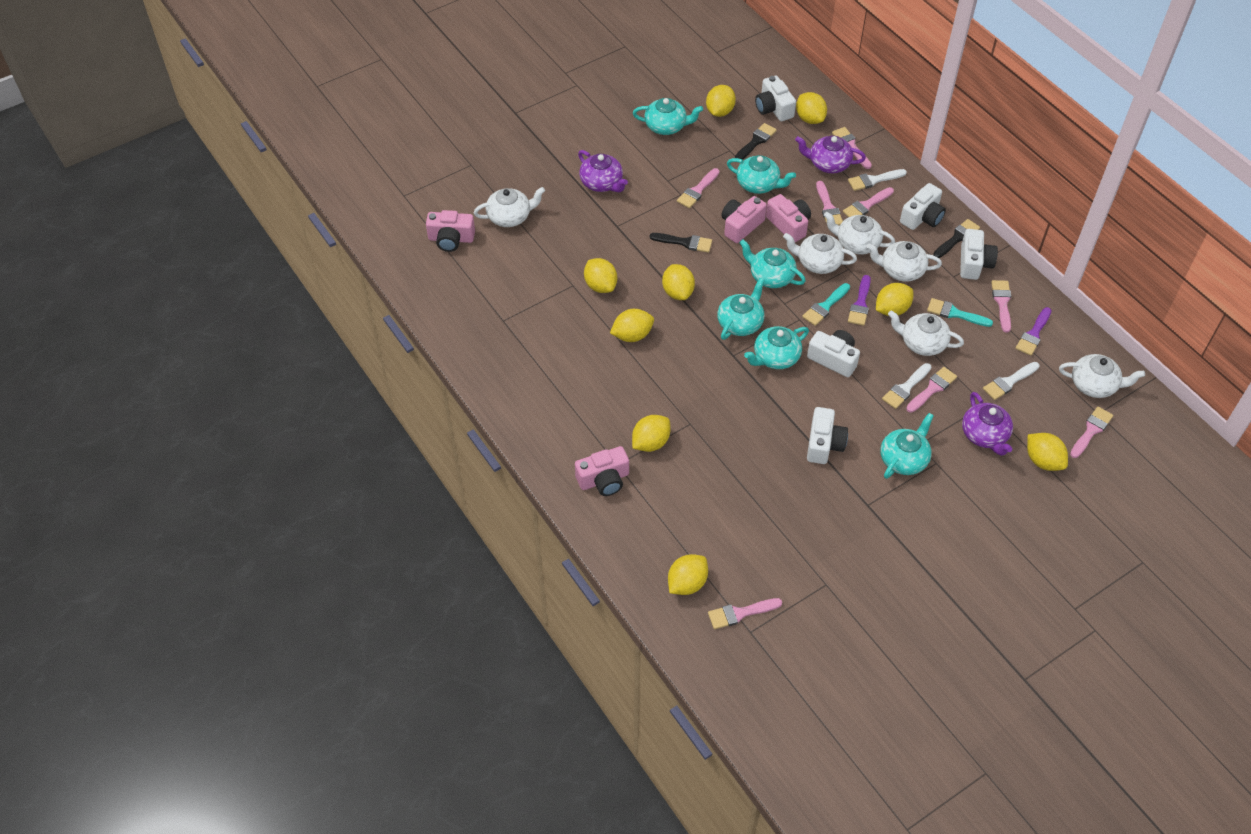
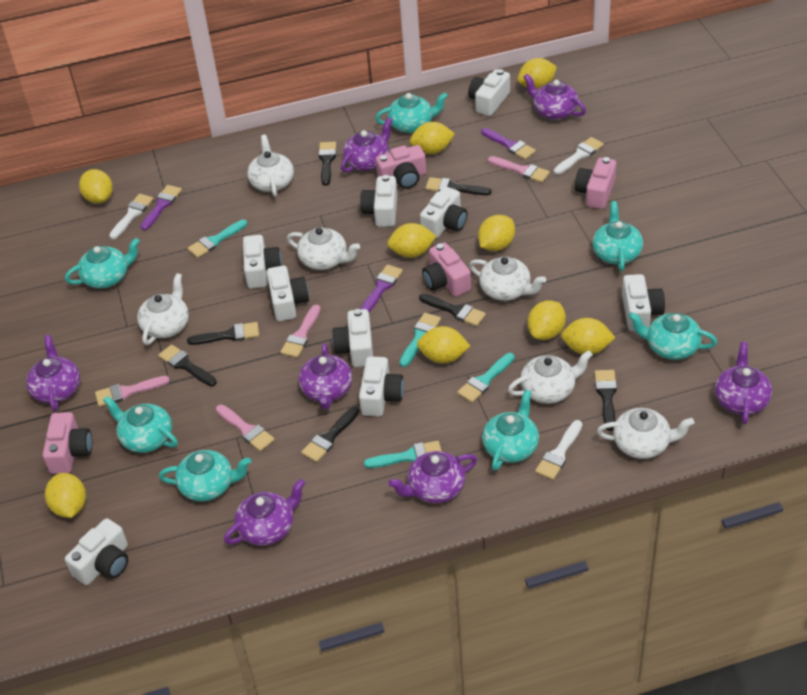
black brush: [650,233,712,253] [735,123,777,159] [933,219,980,258] = 3 -> [158,344,217,386] [187,322,259,345] [301,407,359,462] [318,142,336,186] [419,294,486,326] [425,177,491,195] [595,370,617,431] = 7
pink brush: [677,168,720,208] [708,598,782,629] [816,181,843,225] [832,127,872,169] [843,187,894,217] [906,367,957,413] [991,280,1011,333] [1070,407,1113,458] = 8 -> [95,376,170,407] [216,405,275,451] [280,305,321,358] [488,156,550,183] = 4
purple brush: [848,275,871,326] [1016,307,1052,356] = 2 -> [140,185,182,230] [360,264,403,312] [481,128,536,160] = 3
purple teapot: [578,150,628,192] [795,136,866,173] [962,392,1013,456] = 3 -> [26,335,80,412] [224,479,305,546] [298,343,353,410] [341,118,393,172] [388,451,477,503] [523,74,586,120] [715,342,772,424] = 7
turquoise brush: [802,283,850,326] [927,298,993,327] = 2 -> [188,219,247,258] [364,441,442,468] [399,313,441,367] [457,353,515,403] = 4
turquoise teapot: [633,98,703,135] [717,278,765,340] [727,155,796,194] [739,239,806,288] [744,326,809,369] [881,413,934,479] = 6 -> [65,238,140,288] [103,396,178,453] [159,450,251,501] [375,93,448,133] [482,390,539,471] [592,201,643,271] [629,312,717,360] = 7
white camera: [755,75,796,121] [807,330,860,377] [807,407,848,464] [900,183,946,230] [960,229,998,280] = 5 -> [65,518,128,585] [243,235,282,289] [267,266,309,321] [332,309,373,367] [359,356,404,417] [360,175,397,227] [420,186,467,238] [468,69,510,116] [622,274,665,331] = 9

